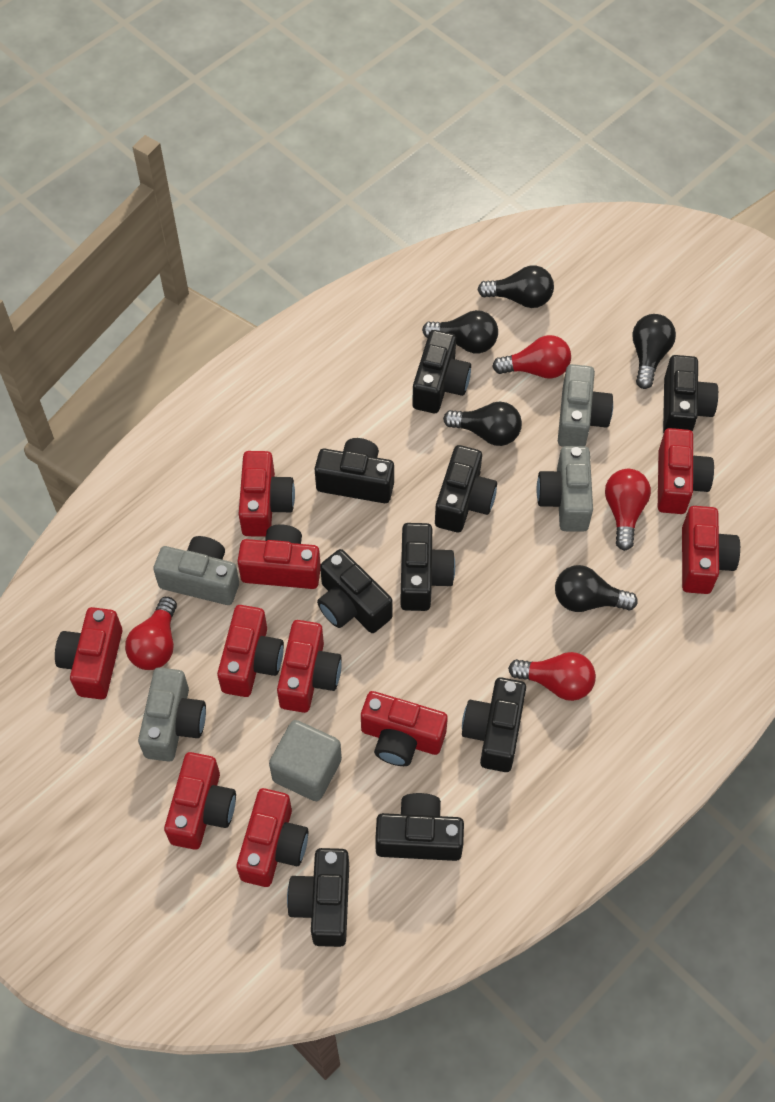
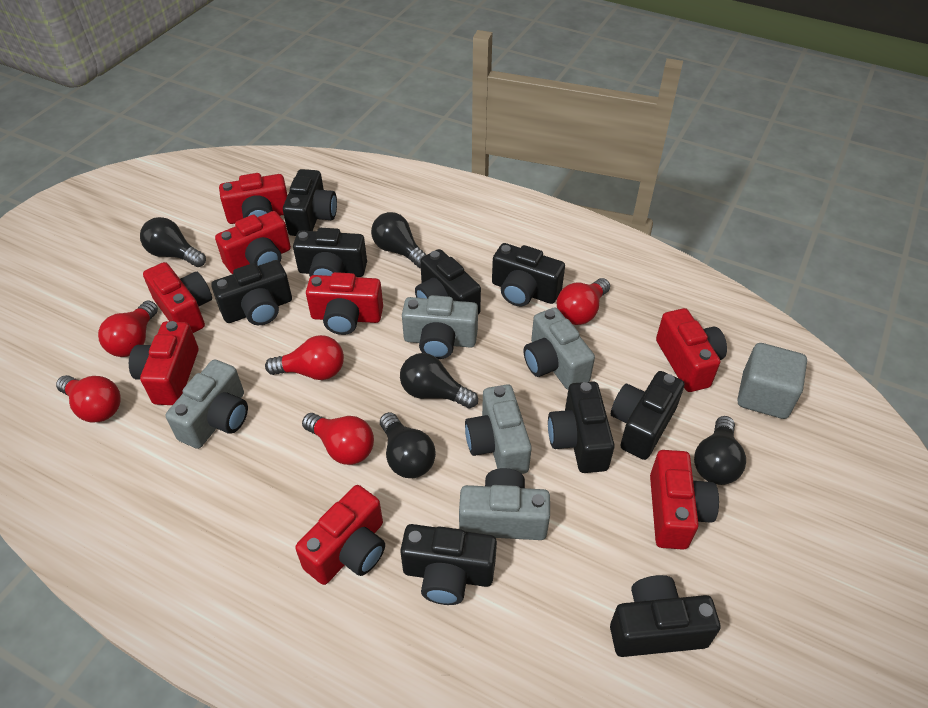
grey camera: [138,667,206,762] [153,536,239,605] [537,446,593,532] [558,364,613,447] = 4 -> [165,359,248,449] [402,295,478,359] [459,468,550,540] [465,384,532,474] [523,307,595,390] = 5
red camera: [55,607,122,699] [164,752,236,850] [217,605,284,697] [237,524,321,589] [237,788,308,887] [239,451,295,537] [277,620,342,713] [361,691,448,766] [658,428,714,514] [682,506,740,594] = 10 -> [129,321,198,405] [143,262,212,333] [215,211,291,274] [219,173,288,224] [295,485,385,585] [306,272,383,335] [650,450,719,550] [656,308,727,392] = 8
red light bulb: [125,597,177,670] [492,335,571,379] [508,652,596,701] [605,469,651,551] = 4 -> [56,375,121,422] [98,301,158,357] [265,335,344,380] [302,413,374,465] [557,278,610,325] = 5

